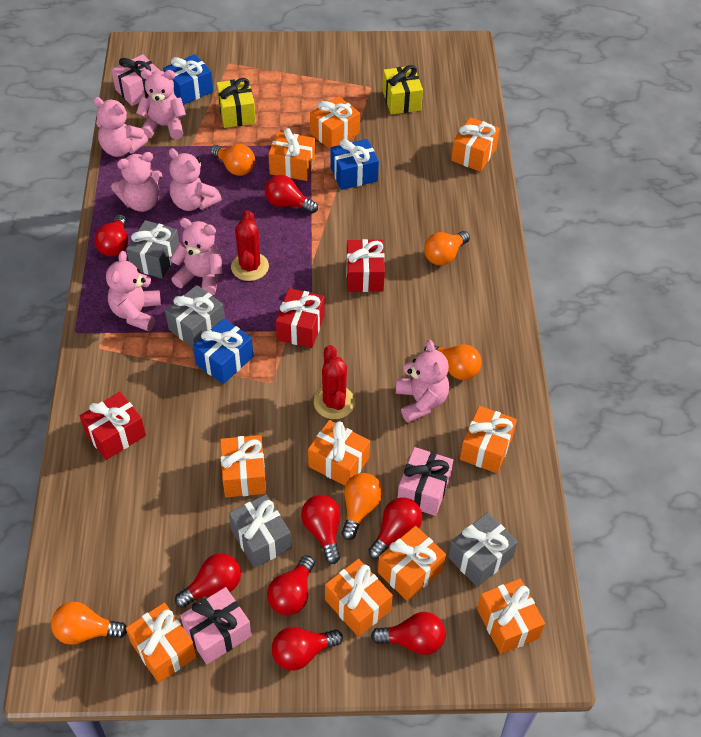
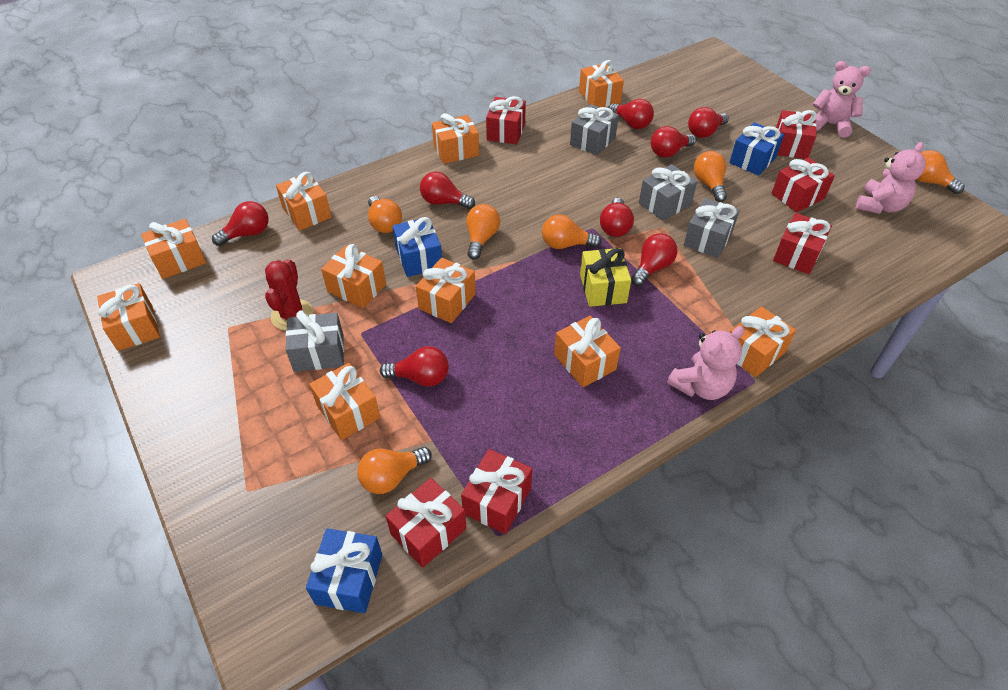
orange light bulb: [51,602,127,645] [211,144,255,176] [342,473,383,540] [424,231,470,265] [424,344,482,380] = 5 -> [357,447,432,494] [368,196,402,233] [466,204,500,260] [542,214,601,249] [694,151,727,202] [916,150,965,194] = 6
pink gift: [111,54,160,106] [180,587,252,665] [398,447,453,516] = 3 -> none = 0
pink teddy bear: [93,97,148,157] [106,251,161,331] [111,152,162,212] [136,69,186,139] [169,148,222,211] [170,218,222,295] [396,340,449,423] = 7 -> [667,326,744,400] [812,61,871,138] [856,142,926,214] = 3
red cactus: [231,210,269,281] [314,345,355,419] = 2 -> [265,259,314,331] = 1
red gift: [80,392,146,460] [276,288,324,348] [346,239,385,292] = 3 -> [386,478,466,568] [461,449,532,534] [486,96,526,144] [771,157,835,212] [773,213,832,274] [776,110,817,159] = 6
yellow gift: [216,78,256,128] [382,65,423,115] = 2 -> [580,248,631,307] = 1

